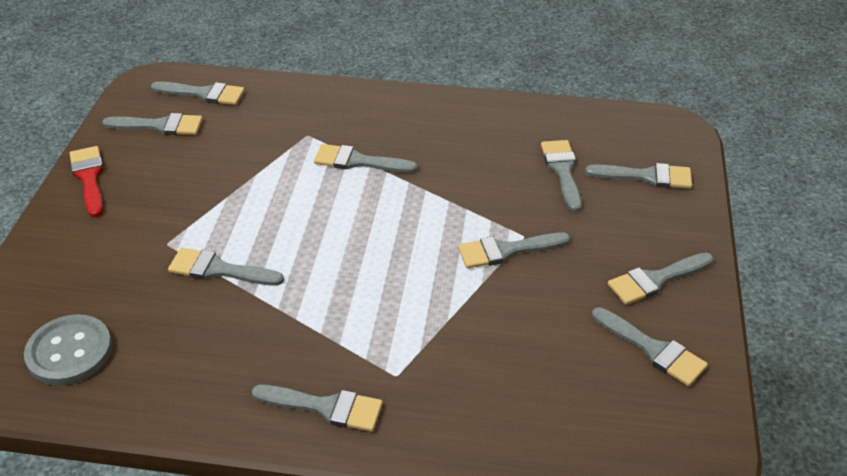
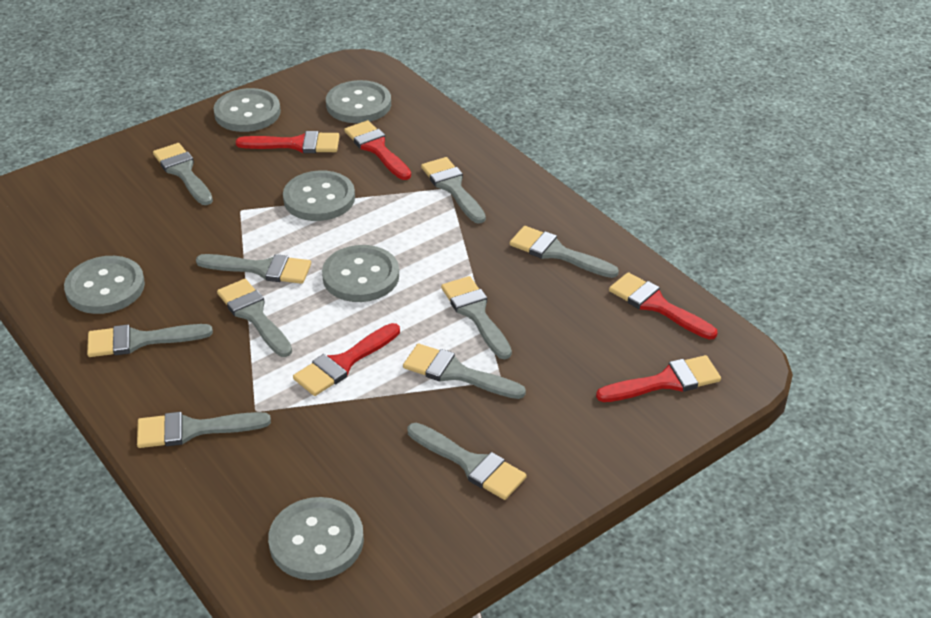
grey button: [24,314,112,386] = 1 -> [64,256,145,314] [213,88,281,132] [268,497,364,580] [283,170,355,221] [322,245,399,302] [326,80,391,123] = 6
red brush: [70,146,104,217] = 1 -> [236,131,340,153] [293,323,400,396] [344,120,411,180] [596,355,721,402] [609,272,718,340] = 5

